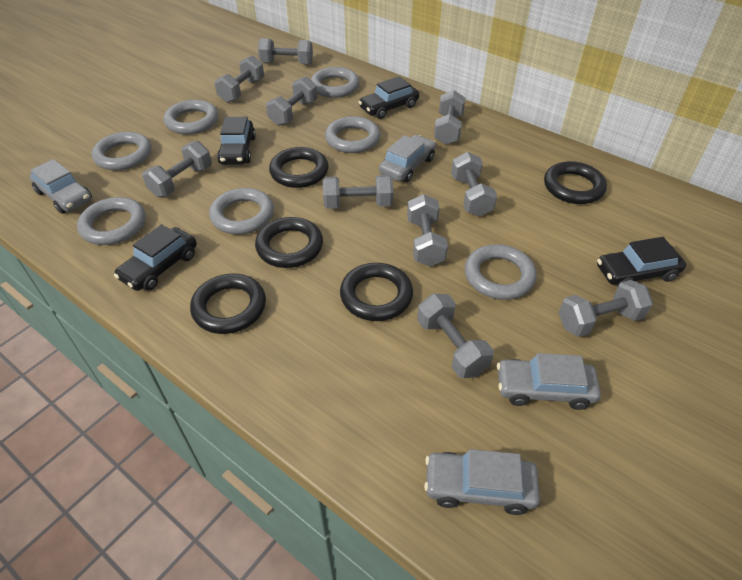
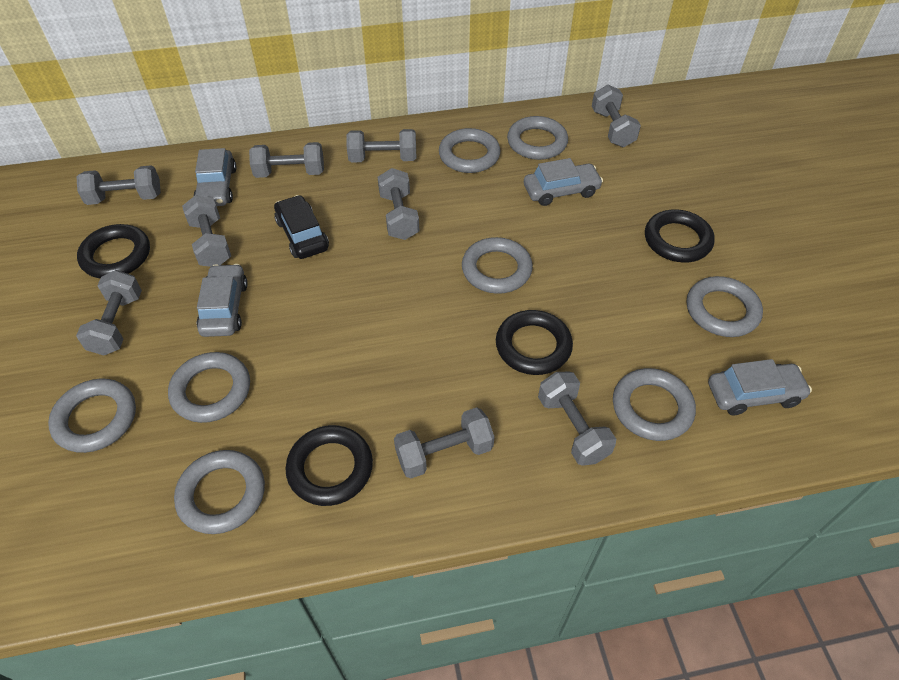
black car: [114,224,197,291] [217,117,256,165] [359,76,419,119] [597,237,686,287] = 4 -> [274,195,329,259] = 1
black ring: [190,274,266,334] [255,217,323,268] [269,147,329,188] [340,263,413,321] [544,161,607,204] = 5 -> [77,224,150,278] [286,425,373,506] [496,310,573,375] [645,209,715,262] = 4
grey dumbbell: [142,141,212,197] [214,55,264,103] [258,38,313,65] [266,76,318,126] [323,175,393,209] [407,194,448,267] [417,294,494,378] [434,90,465,145] [451,152,497,217] [558,280,653,337] = 10 -> [76,165,161,205] [76,270,142,355] [182,195,231,267] [249,142,324,178] [346,129,416,163] [378,168,419,240] [394,407,494,479] [538,372,616,466] [592,85,641,147] = 9
grey ring: [77,197,146,245] [92,132,152,171] [164,100,218,134] [209,188,274,234] [311,67,360,98] [325,116,380,153] [465,244,537,300] = 7 -> [48,379,136,453] [168,352,250,423] [174,450,265,534] [439,128,500,173] [462,237,533,294] [507,116,568,160] [613,368,696,441] [687,276,763,337] = 8

